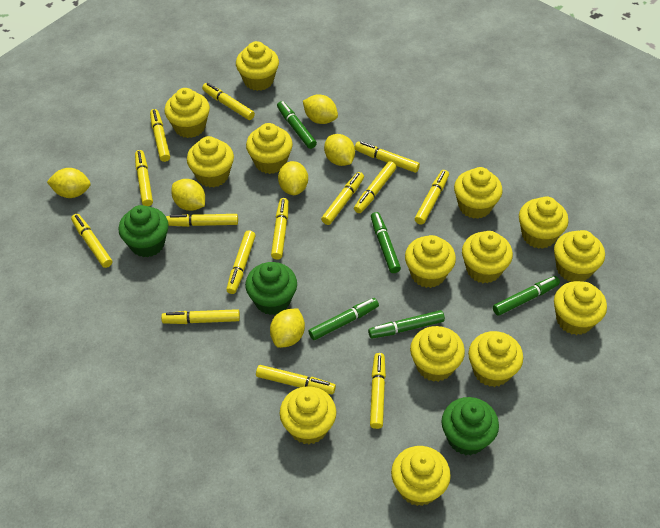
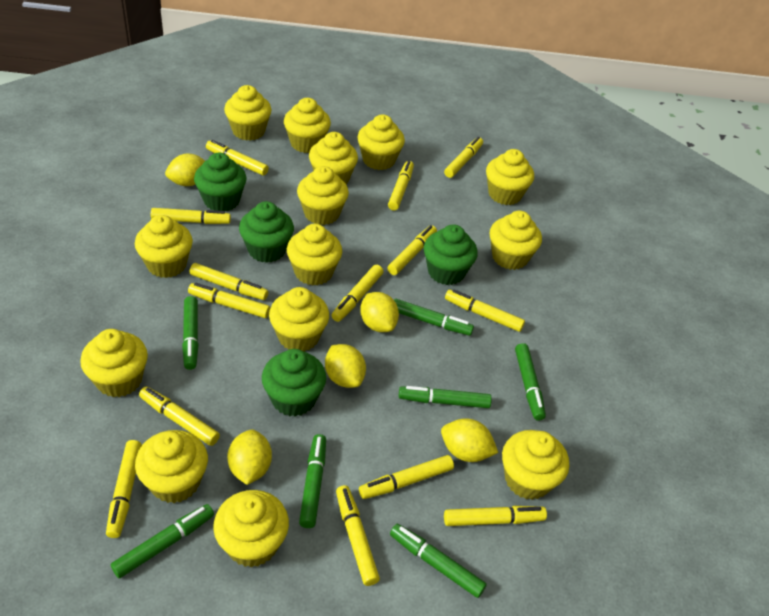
green cupcake: [118,205,169,258] [245,262,297,315] [442,397,499,455] = 3 -> [194,153,246,211] [239,201,294,263] [262,349,326,417] [424,224,478,285] = 4
green marker: [277,101,317,149] [309,298,379,340] [368,310,445,338] [371,212,401,273] [493,276,560,316] = 5 -> [111,504,214,578] [182,296,199,370] [299,434,326,528] [390,524,487,598] [394,299,474,336] [399,386,492,408] [515,343,546,421] = 7
yellow lemon: [47,168,91,198] [171,179,205,211] [270,309,305,348] [278,161,308,195] [303,94,338,124] [324,134,355,166] = 6 -> [165,154,205,186] [227,430,272,485] [325,344,366,388] [360,292,399,332] [441,418,498,462] = 5

